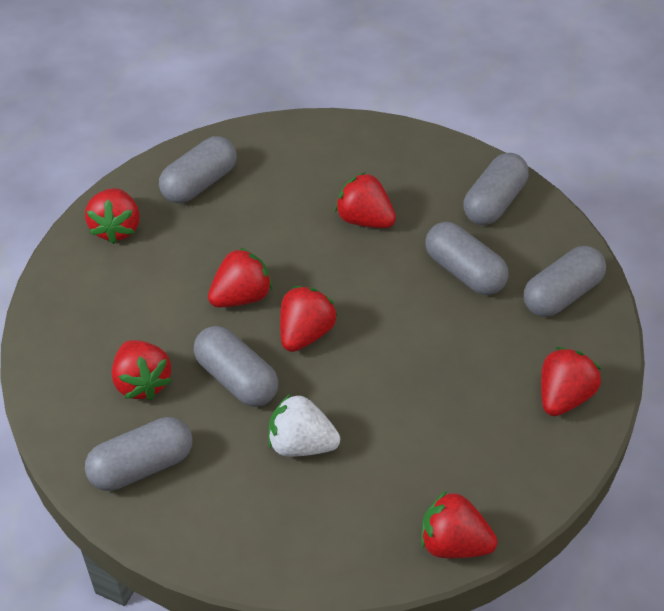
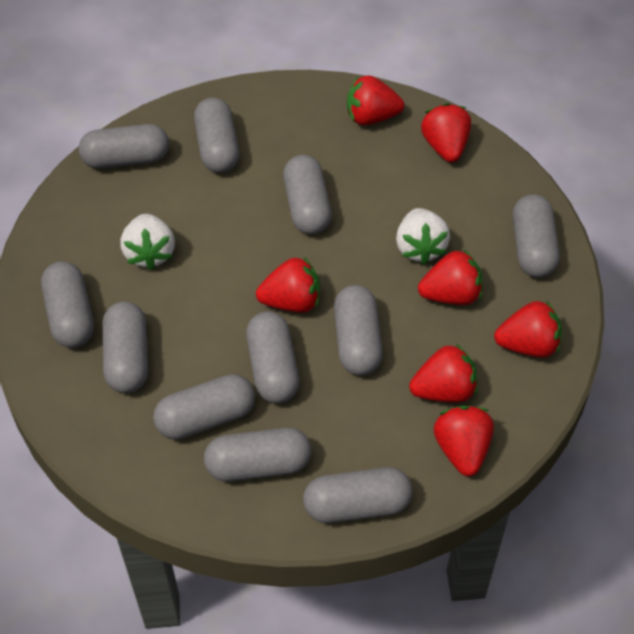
grey capsule: [85,417,193,491] [159,136,237,203] [194,326,279,407] [425,222,509,295] [463,153,529,225] [524,246,606,317] = 6 -> [41,261,94,348] [79,124,169,169] [102,302,148,393] [153,374,255,440] [194,98,239,173] [204,428,311,482] [246,311,300,404] [283,155,332,235] [303,467,413,523] [334,285,383,376] [512,194,560,278] = 11
white strawberry: [268,394,340,457] = 1 -> [120,214,175,270] [396,208,450,265] = 2

